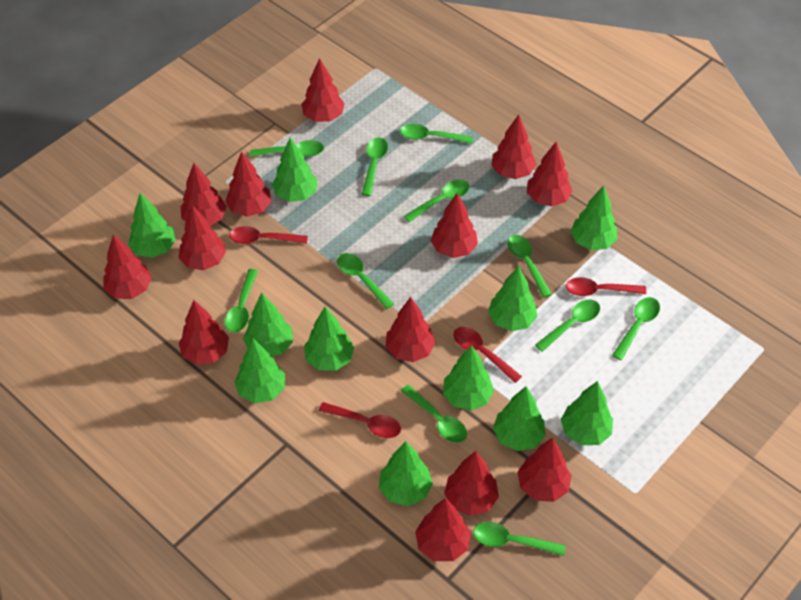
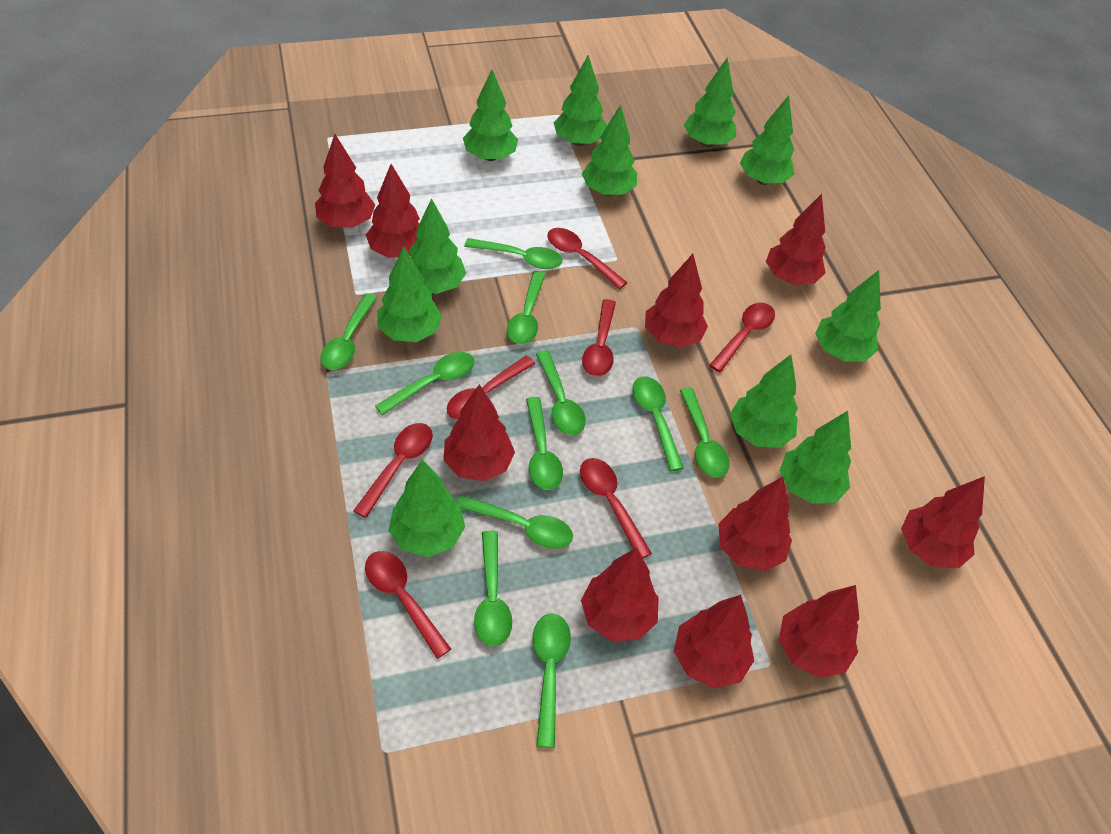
red spoon: [229,226,308,244] [319,402,401,438] [453,327,522,383] [566,277,646,296] = 4 -> [353,423,433,518] [365,551,451,659] [447,356,535,419] [547,228,628,289] [580,458,652,558] [582,299,616,376] [709,303,775,372] = 7
red tree: [103,234,152,299] [178,205,226,270] [179,300,229,365] [180,163,227,226] [225,151,271,217] [301,58,345,122] [386,297,435,362] [415,498,471,561] [431,193,478,258] [444,451,499,516] [491,114,536,179] [517,437,572,502] [527,142,572,206] = 13 -> [315,134,375,228] [366,164,420,258] [443,384,515,482] [581,547,659,641] [645,254,708,348] [674,595,754,689] [718,477,792,571] [766,194,826,285] [779,585,859,678] [901,476,985,568] = 10

